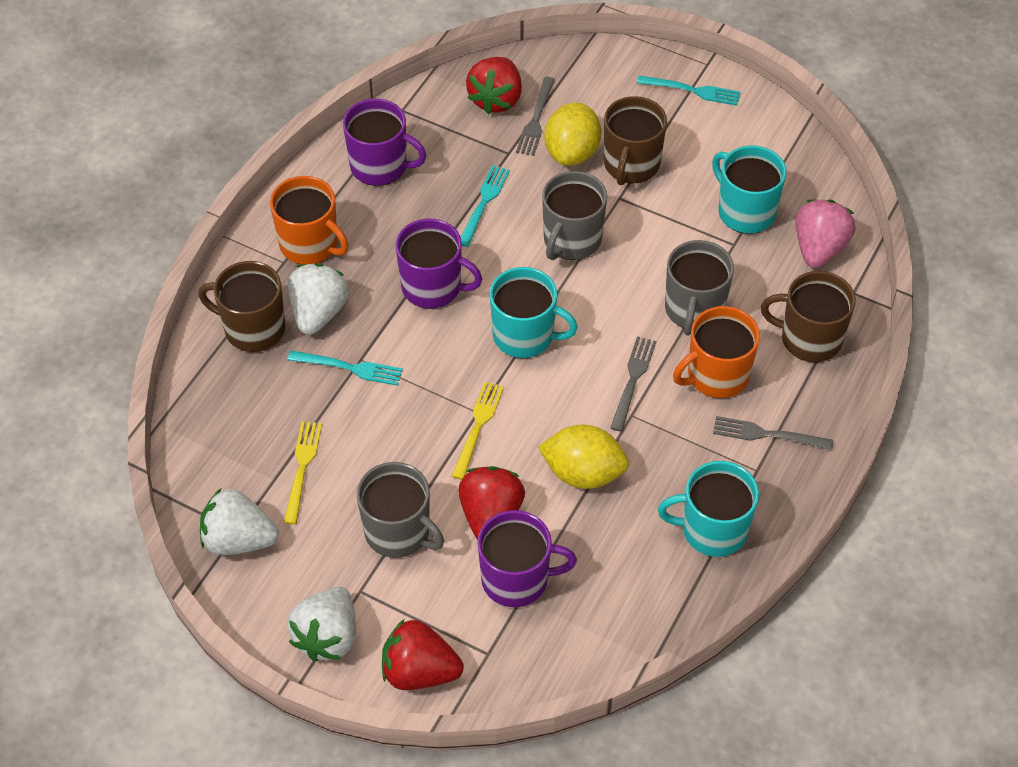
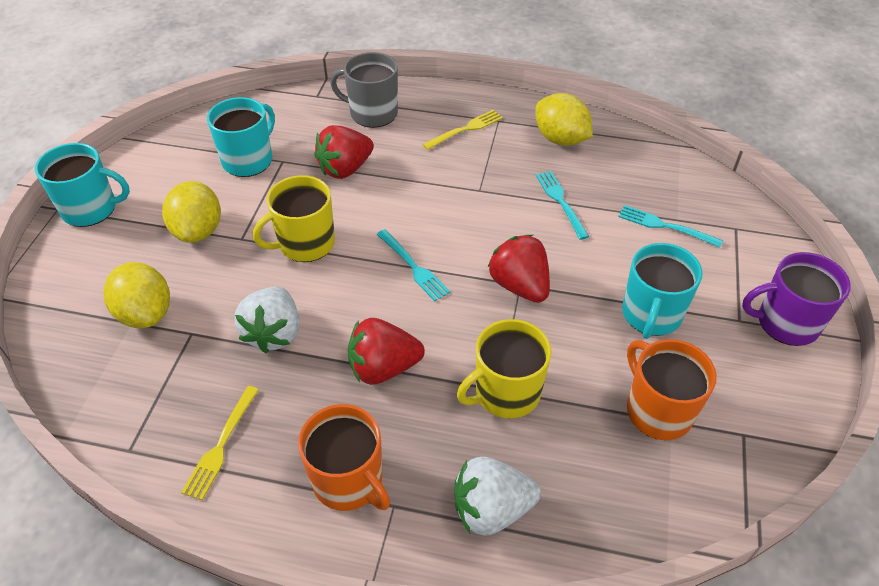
brown mug: [198,261,285,352] [604,96,667,185] [761,271,856,362] = 3 -> none = 0
grey fork: [516,77,555,156] [610,336,656,432] [713,416,833,450] = 3 -> none = 0
grey mug: [357,462,444,558] [542,171,607,260] [665,240,734,336] = 3 -> [330,52,398,128] = 1
pink strawberry: [795,199,856,268] = 1 -> none = 0
purple mug: [343,99,426,186] [396,219,482,309] [477,510,577,607] = 3 -> [742,252,851,346] = 1
white strawberry: [200,488,279,555] [287,587,356,661] [288,263,349,335] = 3 -> [235,287,299,353] [454,457,541,535] = 2
yellow lemon: [538,425,629,489] [544,103,601,166] = 2 -> [104,262,170,328] [162,181,221,243] [536,93,593,146] = 3
yellow mug: none = 0 -> [253,175,335,262] [457,319,552,419] = 2

